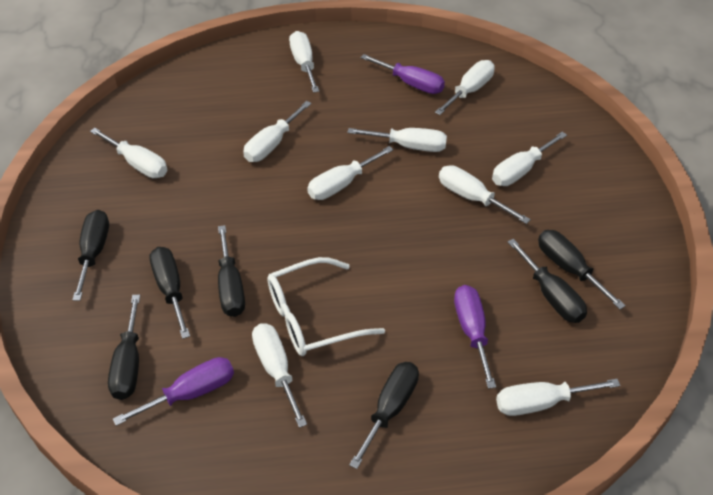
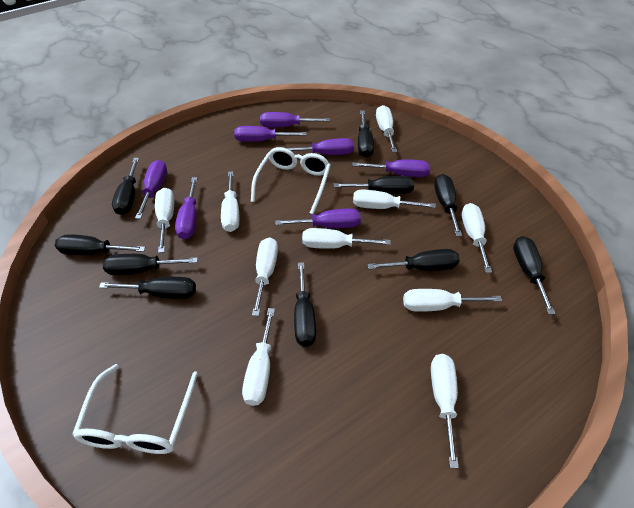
black screwdriver: [72,210,109,301] [108,295,140,400] [149,247,190,339] [218,225,245,317] [349,362,419,469] [507,239,587,323] [538,230,626,309] = 7 -> [55,234,146,255] [99,277,196,299] [103,254,198,275] [112,158,139,215] [294,262,316,347] [334,176,414,194] [358,110,374,158] [367,249,460,271] [434,174,462,236] [513,236,555,315] = 10
purple screwdriver: [113,357,234,426] [360,54,445,94] [454,285,496,389] = 3 -> [135,160,167,219] [175,177,197,239] [234,126,307,142] [260,112,330,127] [275,208,361,228] [286,138,354,155] [352,159,430,177] = 7
white glasses: [267,257,385,356] = 1 -> [72,364,198,454] [251,147,331,214] = 2

